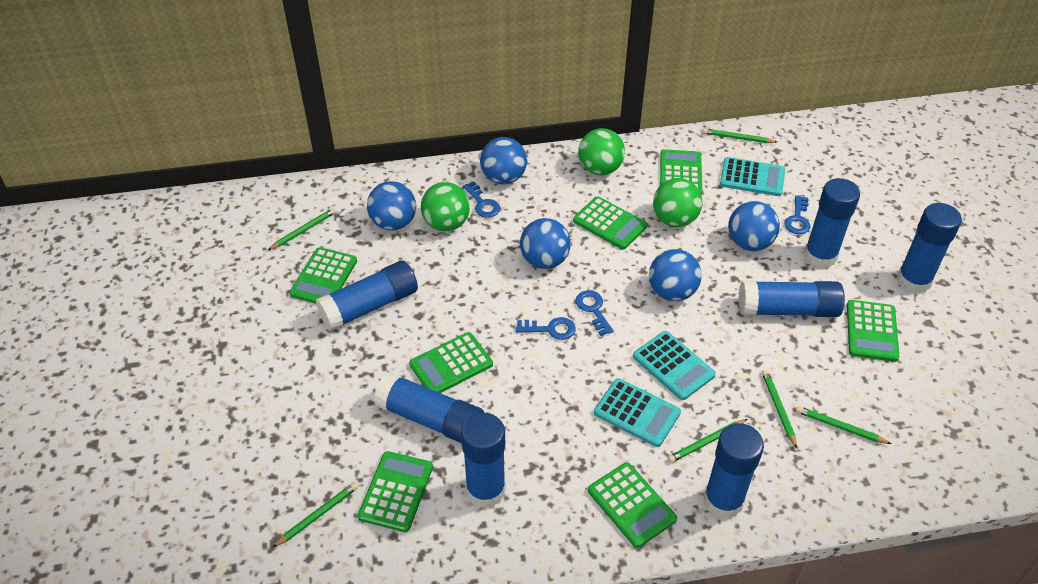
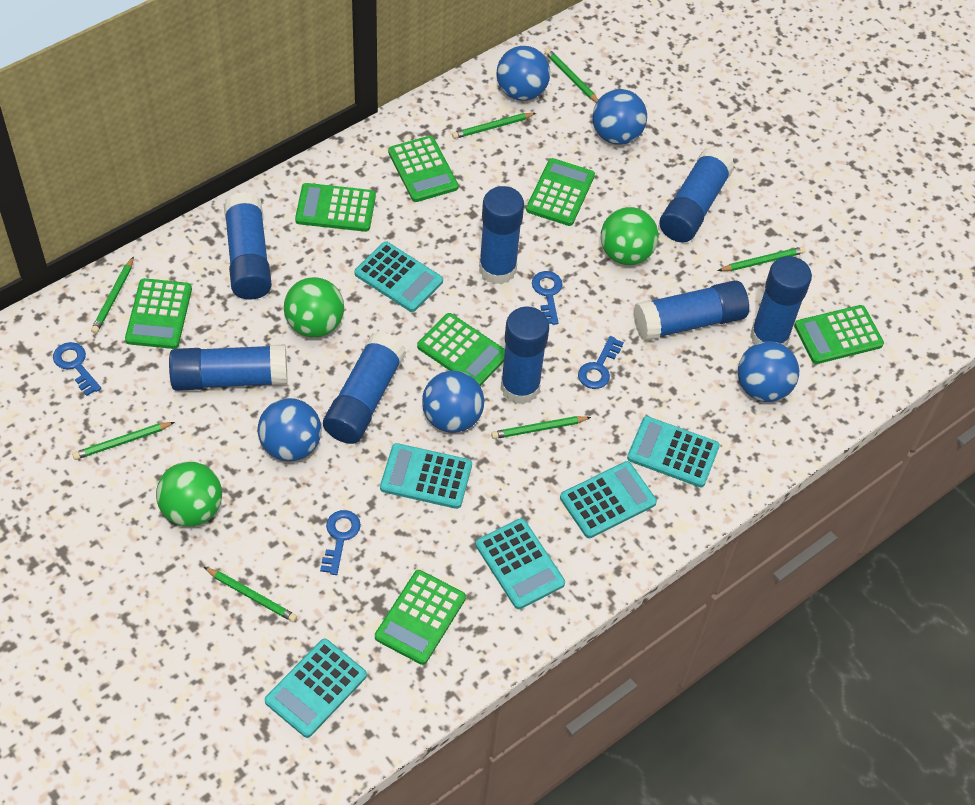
blue glue stick: [315,260,418,331] [373,372,484,443] [461,413,506,508] [704,423,764,519] [739,281,845,317] [804,178,860,269] [897,203,962,294] = 7 -> [169,344,287,391] [224,192,272,300] [323,332,406,444] [479,186,524,285] [500,307,549,404] [634,280,749,341] [659,146,735,242] [750,256,812,346] = 8
green pencil: [268,208,336,250] [272,482,358,548] [668,419,747,463] [703,128,777,143] [762,370,797,449] [796,406,891,444] = 6 -> [72,422,175,460] [91,256,134,334] [204,567,297,622] [452,113,536,139] [491,416,591,439] [545,49,598,102] [718,246,806,271] = 7
turquoise calculator: [594,378,681,447] [633,331,716,400] [720,157,785,196] = 3 -> [265,639,367,738] [354,241,443,312] [380,443,472,509] [476,518,565,609] [560,461,657,538] [627,416,720,487] = 6

